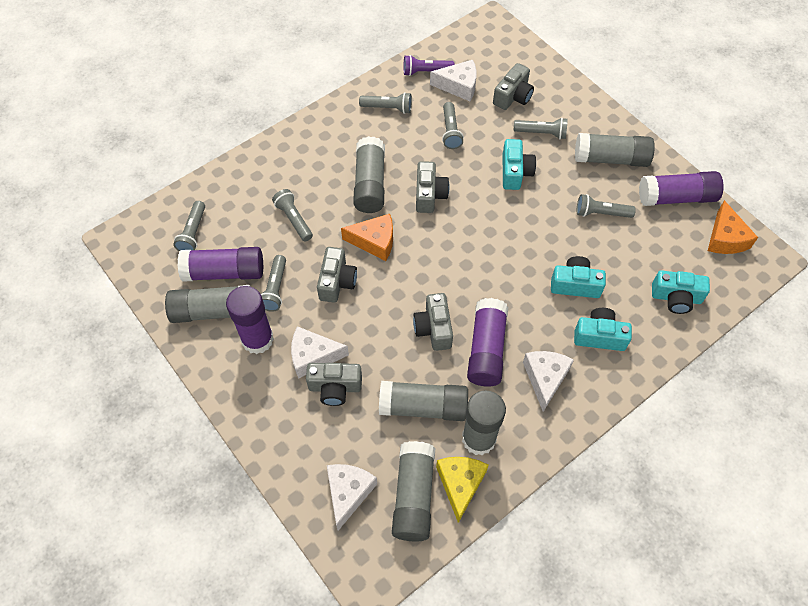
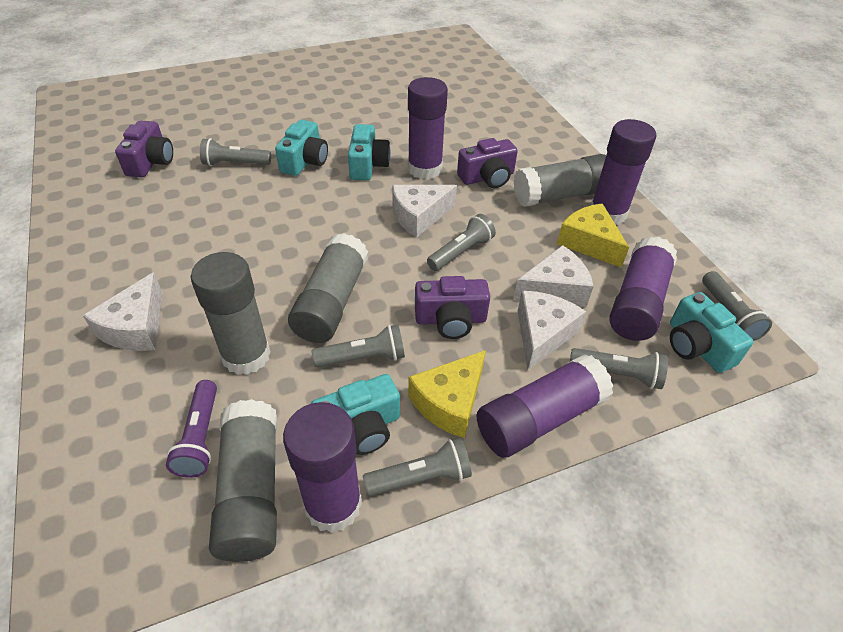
grey camera: [306,363,362,406] [317,247,357,303] [413,293,453,351] [416,161,450,213] [493,63,534,110] = 5 -> none = 0
grey flashlight: [173,201,205,251] [261,255,286,312] [272,189,313,241] [359,92,412,114] [442,102,464,149] [514,118,568,139] [577,194,636,218] = 7 -> [200,138,271,166] [311,325,405,367] [363,438,472,496] [427,214,496,271] [570,348,668,389] [702,271,772,341] = 6
grey glue stick: [165,285,250,323] [353,136,385,213] [379,381,468,421] [392,441,435,541] [462,390,506,455] [575,133,655,167] = 6 -> [191,252,271,375] [209,399,277,562] [288,233,368,343] [513,154,606,207] = 4
orange cheese: [341,214,393,261] [708,200,758,254] = 2 -> none = 0
purple camera: none = 0 -> [115,120,173,177] [415,276,490,339] [457,138,518,188] = 3
purple glue stick: [177,247,263,282] [226,286,274,354] [467,298,508,387] [639,171,724,206] = 4 -> [283,402,362,533] [408,77,448,180] [477,354,614,458] [590,119,656,225] [609,236,677,341] = 5
yellow cheese: [436,457,488,523] = 1 -> [408,350,486,438] [557,203,629,268] = 2

